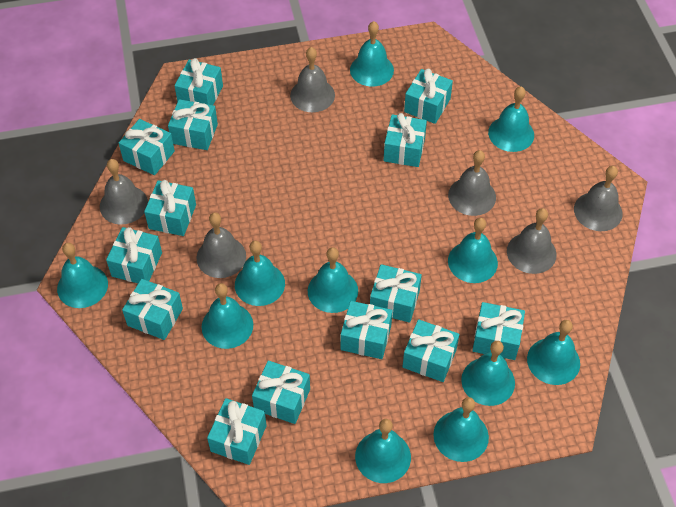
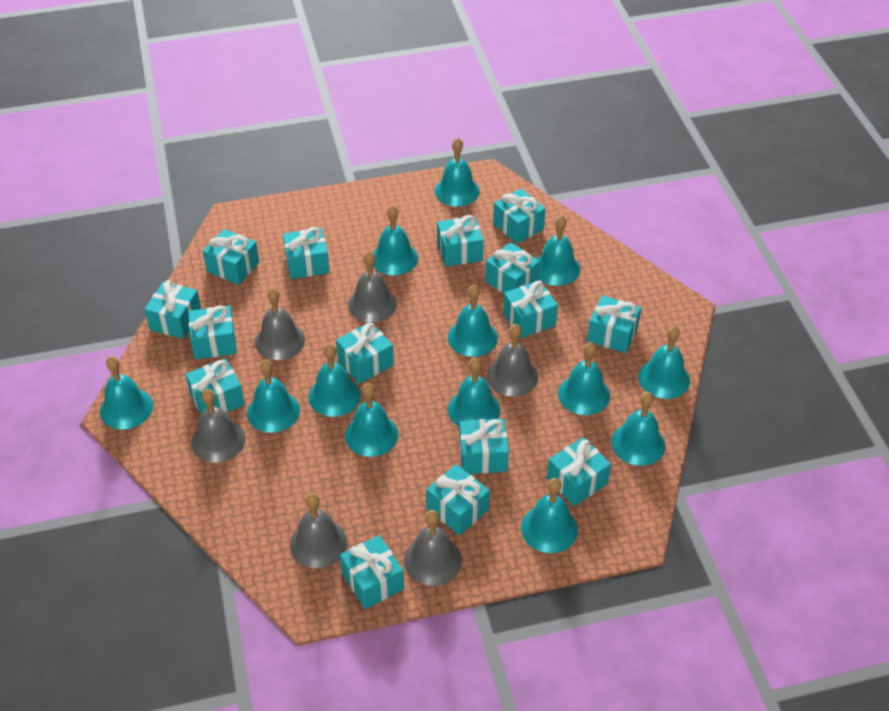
turquoise bell: [57,243,108,308] [202,283,253,349] [235,241,285,306] [308,247,358,313] [350,21,394,87] [355,419,411,483] [433,397,489,462] [448,218,498,283] [461,341,515,406] [488,87,534,152] [527,320,580,385] = 11 -> [100,356,153,429] [247,359,300,433] [309,344,361,417] [345,383,399,457] [373,205,418,276] [435,138,480,207] [448,285,498,357] [448,357,500,427] [521,478,578,553] [537,215,580,286] [558,342,610,415] [611,392,665,466] [638,326,690,399] = 13
turquoise gift: [106,227,162,283] [119,119,175,175] [122,279,183,340] [144,180,196,236] [168,99,218,150] [174,58,223,105] [207,398,267,465] [252,360,310,424] [341,301,393,359] [370,264,422,323] [384,113,427,167] [403,319,459,382] [404,69,453,124] [472,302,525,360] = 14 -> [144,280,201,339] [185,358,245,414] [188,305,237,359] [203,229,259,285] [283,227,330,279] [336,322,394,384] [340,535,404,609] [426,464,490,535] [437,215,484,267] [459,419,509,474] [485,242,540,294] [493,189,546,244] [503,280,558,338] [547,437,611,506] [587,295,641,353] = 15

